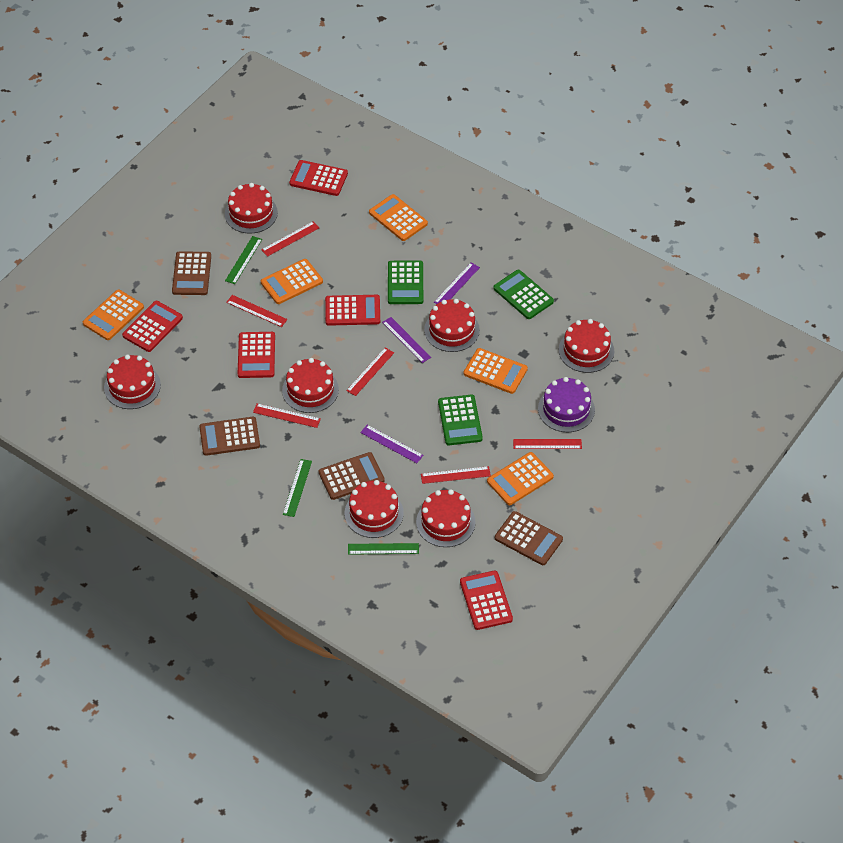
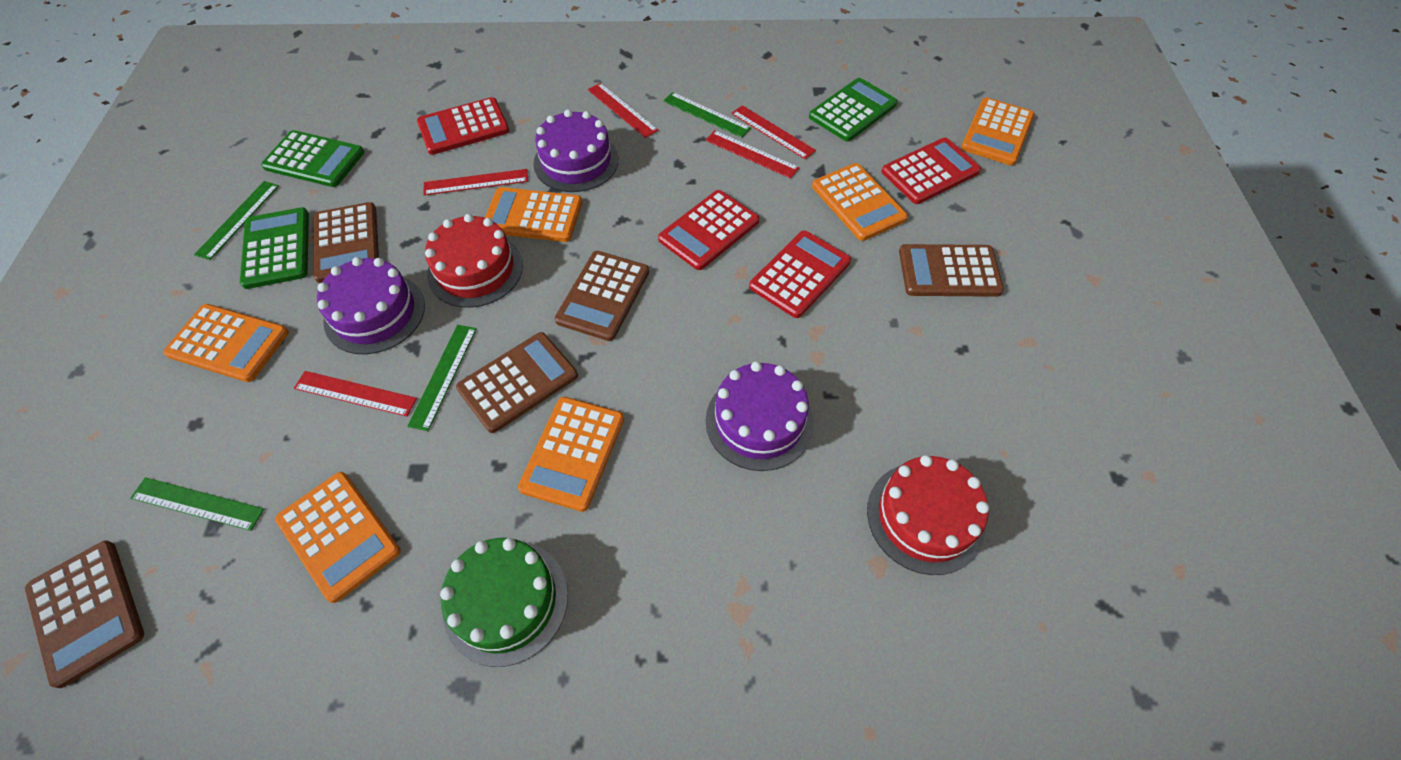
brown calculator: [172,251,211,295] [199,417,260,456] [319,452,385,500] [495,511,563,565] = 4 -> [25,540,144,688] [313,202,379,283] [456,332,578,433] [555,251,649,341] [899,244,1004,297] = 5
green cake: none = 0 -> [440,538,568,667] = 1
green ruler: [225,236,262,284] [283,459,312,517] [348,543,419,555] = 3 -> [130,477,264,531] [194,181,279,260] [407,325,477,431] [663,92,751,138] = 4
orange calculator: [83,290,144,340] [261,259,323,304] [369,194,428,241] [464,348,528,394] [487,452,554,505] = 5 -> [163,304,289,382] [275,472,401,603] [485,187,582,242] [518,397,624,512] [812,163,908,241] [961,97,1034,165] = 6
purple cake: [538,377,595,432] = 1 -> [317,257,425,354] [533,109,619,192] [706,361,813,471] = 3
purple ruler: [360,425,423,463] [382,317,431,363] [434,263,480,304] = 3 -> none = 0
red cake: [104,355,161,409] [225,183,278,234] [282,358,339,413] [345,480,403,538] [416,489,475,547] [424,299,480,352] [559,319,614,373] = 7 -> [425,214,523,308] [867,455,989,575] = 2
red calculator: [122,301,183,352] [238,332,275,378] [289,160,348,196] [325,295,380,326] [460,571,513,630] = 5 -> [417,97,509,155] [658,190,759,270] [749,230,851,318] [881,138,981,204] = 4
red ruler: [226,295,287,327] [253,403,321,428] [261,221,319,257] [346,348,394,396] [421,466,491,484] [513,439,582,449] = 6 -> [294,371,417,417] [424,169,528,195] [588,83,659,138] [705,130,800,178] [731,105,816,159] = 5

